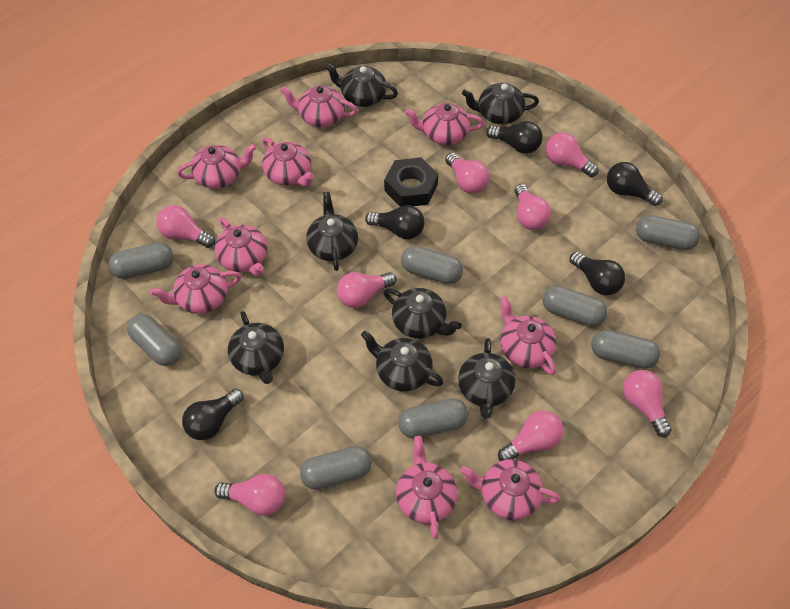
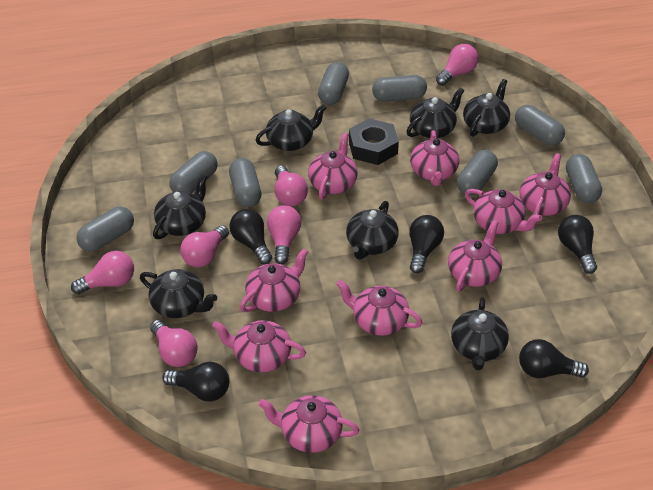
pink light bulb: [156,205,215,248] [214,474,285,516] [337,272,397,308] [445,153,489,194] [498,411,563,461] [515,184,551,230] [546,132,599,177] [623,370,672,437] = 8 -> [71,251,134,294] [150,320,198,367] [180,225,229,267] [267,205,301,264] [275,166,308,206] [436,44,479,86] = 6

